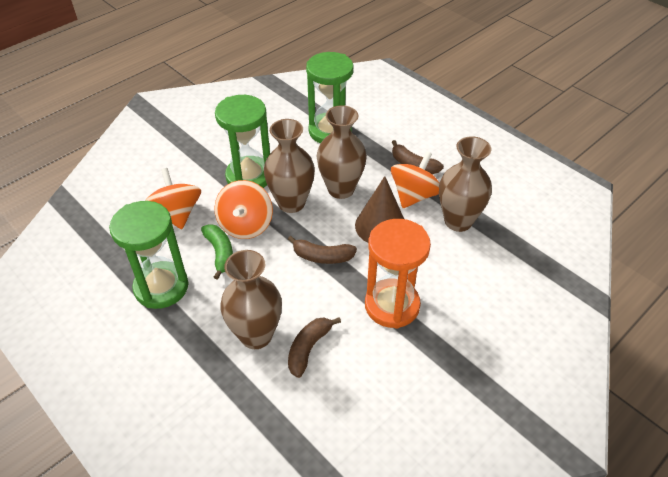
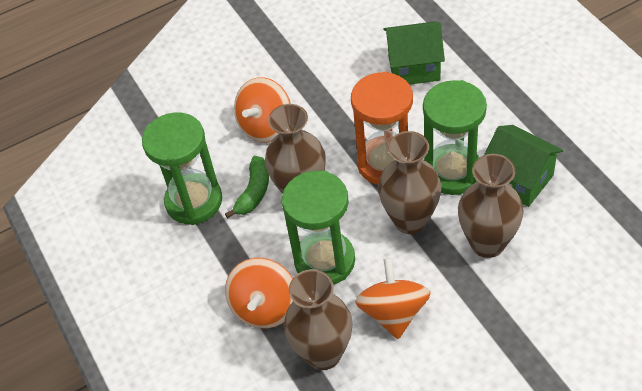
brown banana: [288,236,357,264] [288,317,341,378] [392,140,444,174] = 3 -> none = 0
brown cone: [355,176,404,243] = 1 -> none = 0
green house: none = 0 -> [383,21,445,85] [484,125,563,207] = 2

